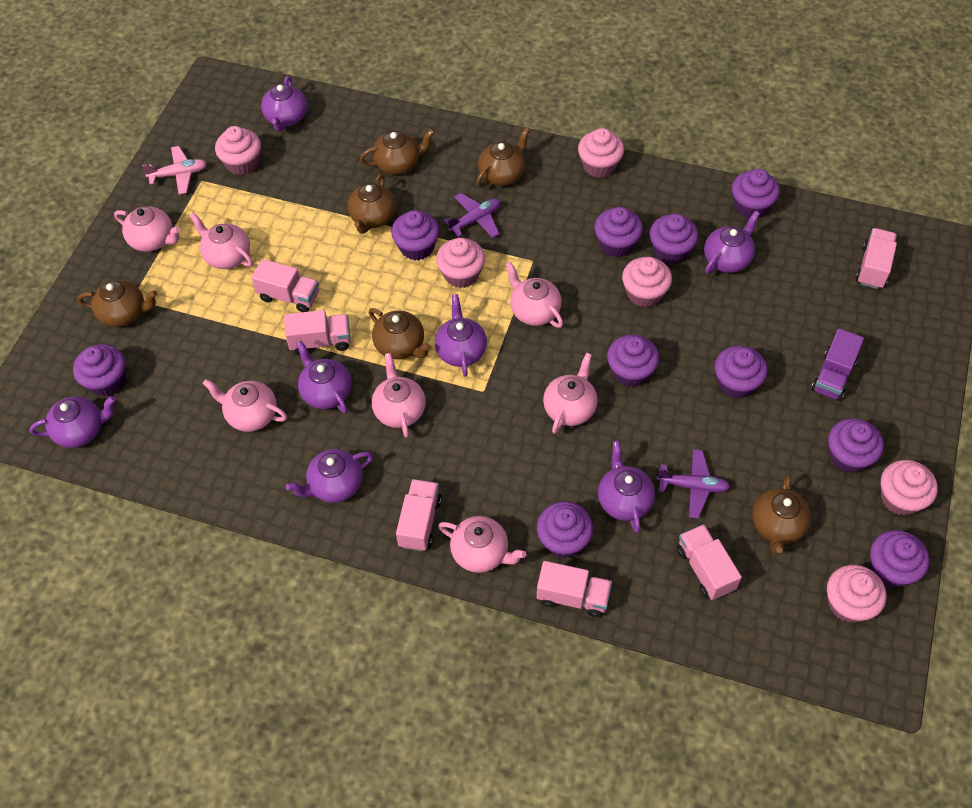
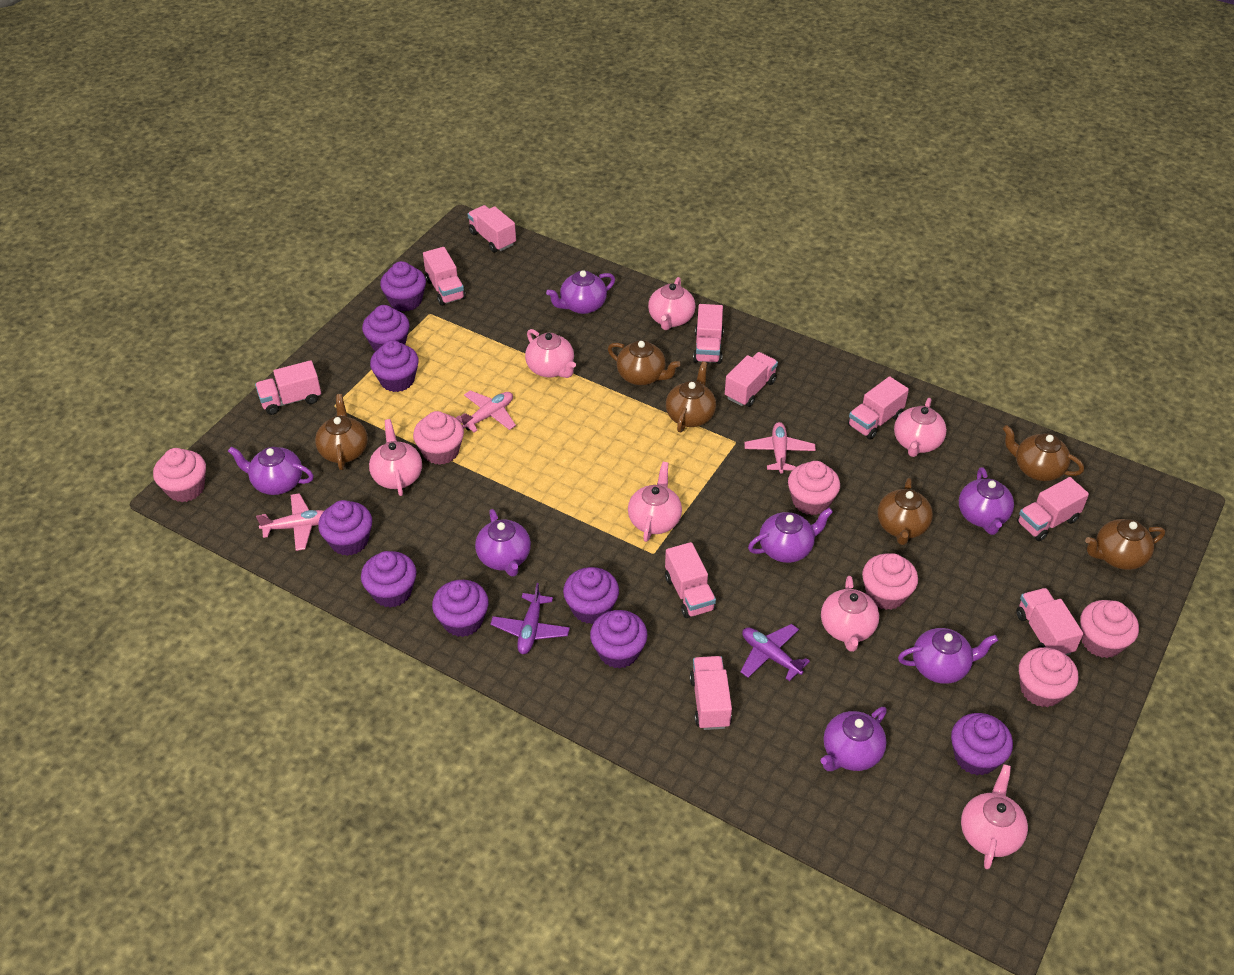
pink plane: [142,146,207,195] = 1 -> [256,493,324,551] [456,390,516,432] [744,422,816,474] = 3
pink truck: [251,259,319,312] [284,310,350,355] [396,479,442,551] [537,561,612,618] [677,524,742,600] [856,228,897,289] = 6 -> [255,360,321,415] [423,247,466,306] [468,205,516,252] [665,542,716,618] [690,656,732,730] [693,304,724,364] [725,352,778,407] [848,376,909,440] [1016,588,1083,655] [1017,477,1089,541] = 10
purple cupcake: [73,344,125,397] [391,210,440,261] [537,502,593,558] [594,207,643,257] [607,335,659,387] [650,214,698,264] [715,346,767,399] [732,169,780,219] [828,418,884,473] [870,530,929,588] = 10 -> [318,500,372,556] [361,551,416,608] [362,305,409,352] [370,340,419,392] [380,261,426,312] [432,580,489,637] [563,567,619,624] [590,610,648,668] [951,713,1013,775] = 9
purple truck: [811,328,864,401] = 1 -> none = 0

